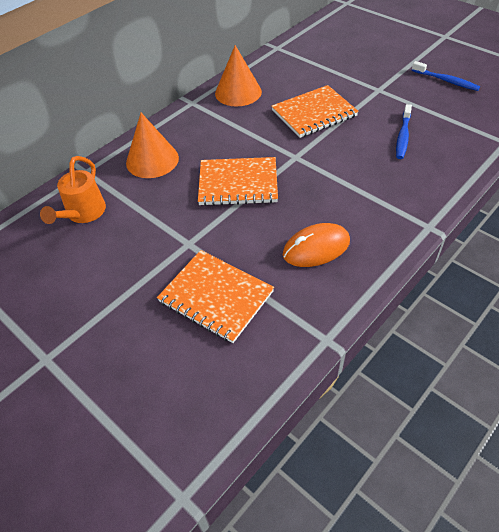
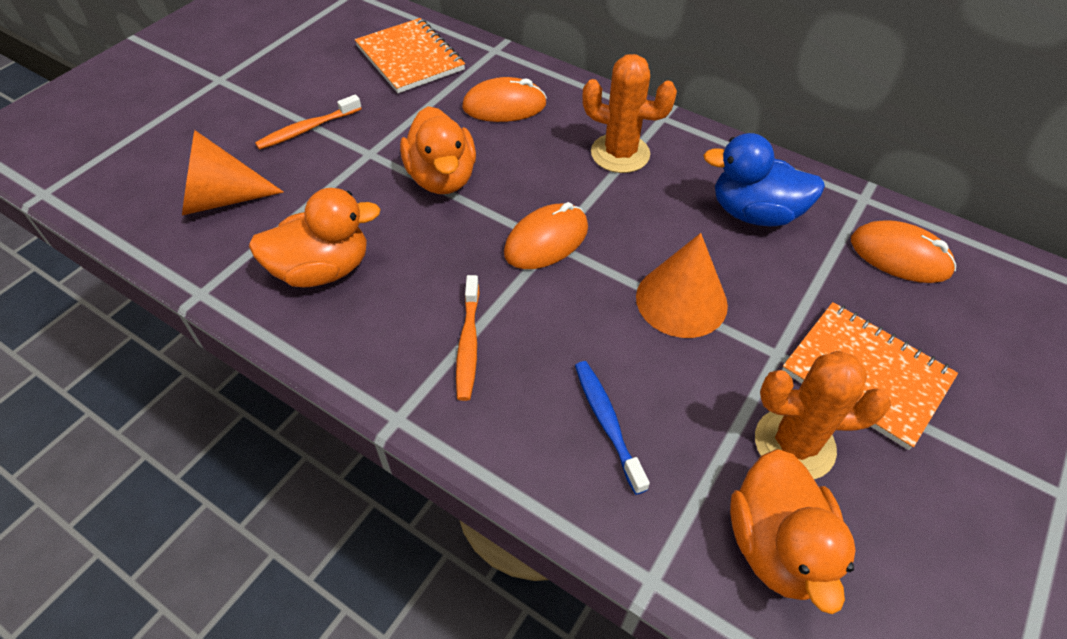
blue duck: none = 0 -> [703,133,825,227] = 1
blue toothbrush: [396,104,412,159] [412,61,480,91] = 2 -> [575,361,650,495] = 1
orange cactus: none = 0 -> [582,54,677,173] [755,351,891,479] = 2
orange duck: none = 0 -> [249,188,381,287] [400,106,476,194] [730,449,856,614] = 3
orange mouse: [283,223,350,267] = 1 -> [462,77,547,122] [504,202,588,269] [851,220,956,283] = 3
orange notebook: [157,250,274,343] [198,157,278,206] [271,85,359,138] = 3 -> [355,18,465,93] [782,302,958,450] = 2
orange toothbrush: none = 0 -> [255,94,362,150] [456,275,480,401] = 2
orange watering can: [40,156,106,224] = 1 -> none = 0

